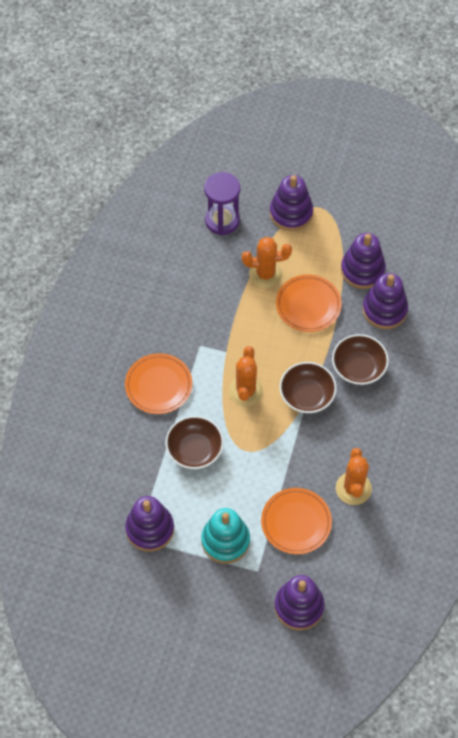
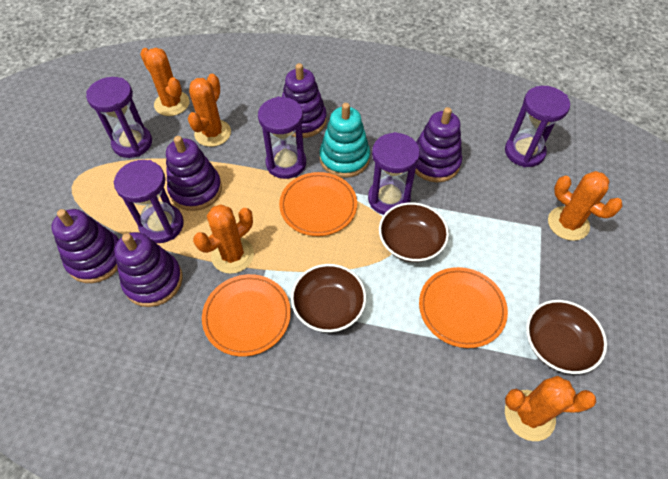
orange cactus: [229,346,263,407] [242,237,292,288] [336,448,372,505] = 3 -> [140,48,190,116] [188,74,231,147] [193,204,254,274] [505,376,596,441] [548,171,623,241] = 5
purple hourglass: [204,172,240,235] = 1 -> [86,77,152,158] [113,160,184,243] [258,96,306,179] [368,132,420,215] [505,86,570,167] = 5

